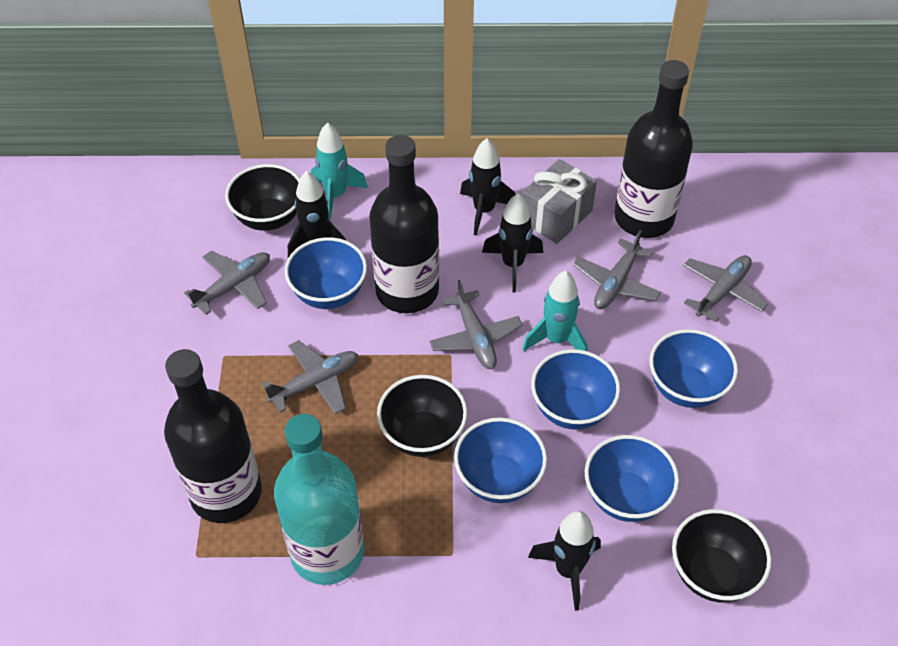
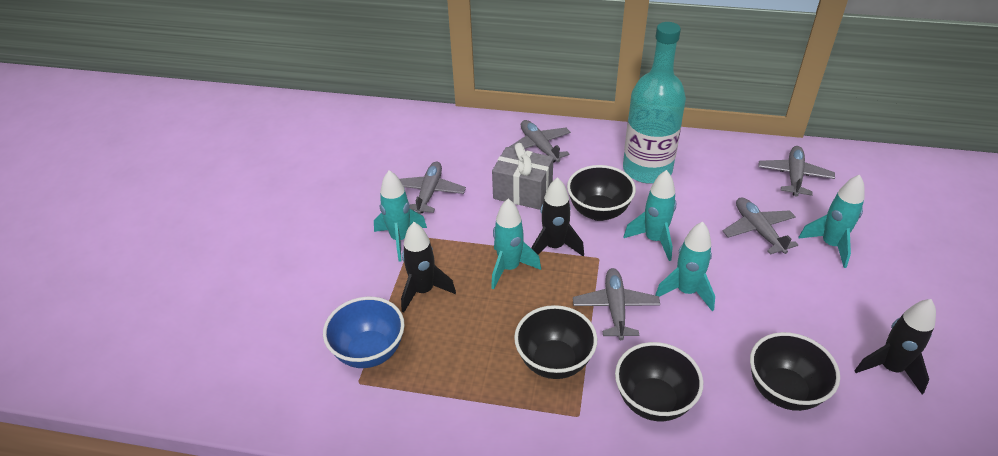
black bottle: [164,349,262,523] [369,135,439,313] [614,60,693,238] = 3 -> none = 0
black bowl: [225,164,300,231] [377,375,467,457] [672,509,772,603] = 3 -> [514,305,597,379] [567,165,636,221] [615,342,703,421] [750,332,840,411] = 4
black rocket: [288,171,346,258] [460,138,516,236] [482,193,543,292] [528,511,601,611] = 4 -> [401,222,456,313] [531,177,584,256] [854,299,936,395] = 3
blue bowl: [285,237,367,309] [454,417,547,503] [531,349,620,430] [585,435,679,522] [649,329,738,408] = 5 -> [323,297,404,368] = 1
turquoise rocket: [311,122,368,220] [522,271,587,351] = 2 -> [374,170,427,262] [491,199,541,289] [623,170,676,261] [655,222,715,311] [798,175,865,268] = 5

